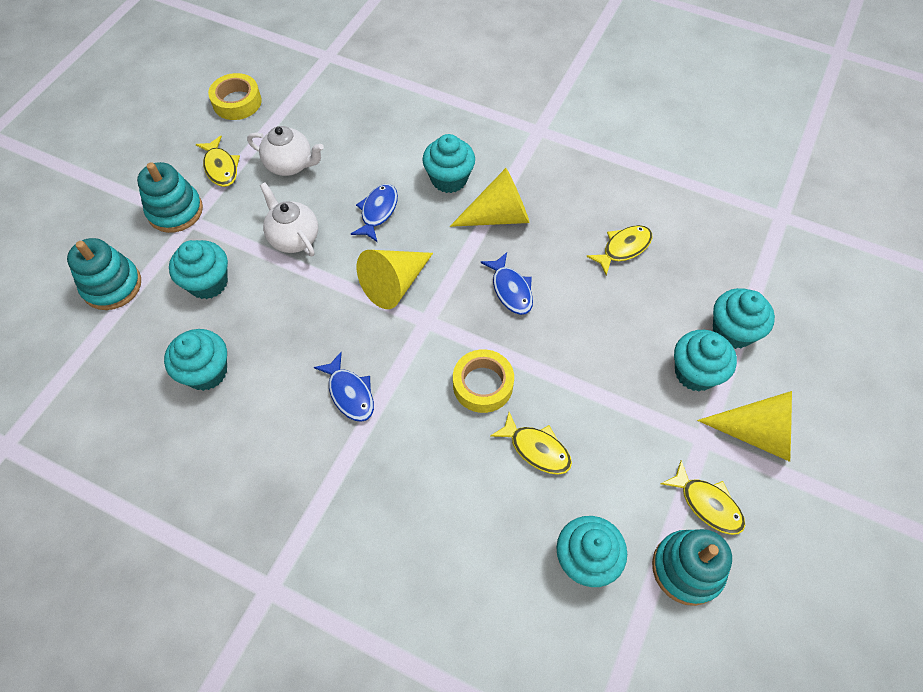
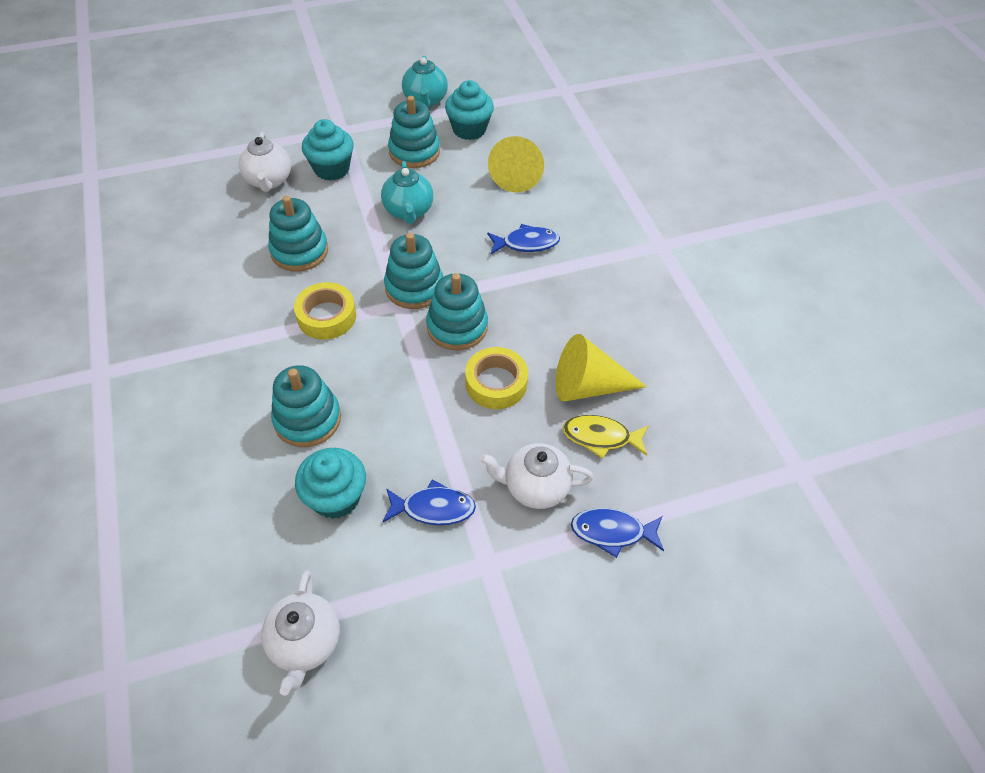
turquoise cupcake: [164,329,227,391] [169,240,228,299] [422,134,475,193] [556,516,627,587] [674,330,737,391] [713,288,775,349] = 6 -> [295,448,366,519] [302,119,354,181] [445,80,494,140] = 3
turquoise stacking toy: [67,238,141,310] [137,162,203,233] [652,529,732,606] = 3 -> [268,196,328,272] [271,365,341,447] [384,233,443,309] [388,96,440,168] [426,273,488,350] = 5
turquoise teapot: none = 0 -> [381,161,433,224] [402,56,448,108] = 2
white teapot: [247,126,324,176] [260,182,318,256] = 2 -> [239,132,291,192] [261,571,340,696] [480,443,594,509] = 3
yellow cone: [357,250,433,309] [450,168,530,227] [697,391,792,462] = 3 -> [488,136,544,193] [555,334,647,402] = 2
yellow fish: [195,136,240,187] [490,412,572,475] [586,225,653,276] [661,460,745,535] = 4 -> [563,415,649,459] = 1

